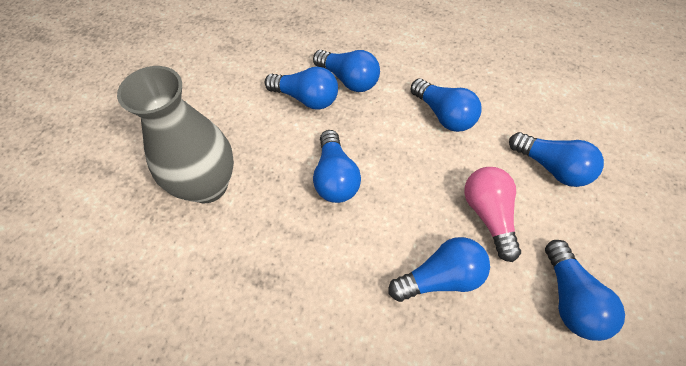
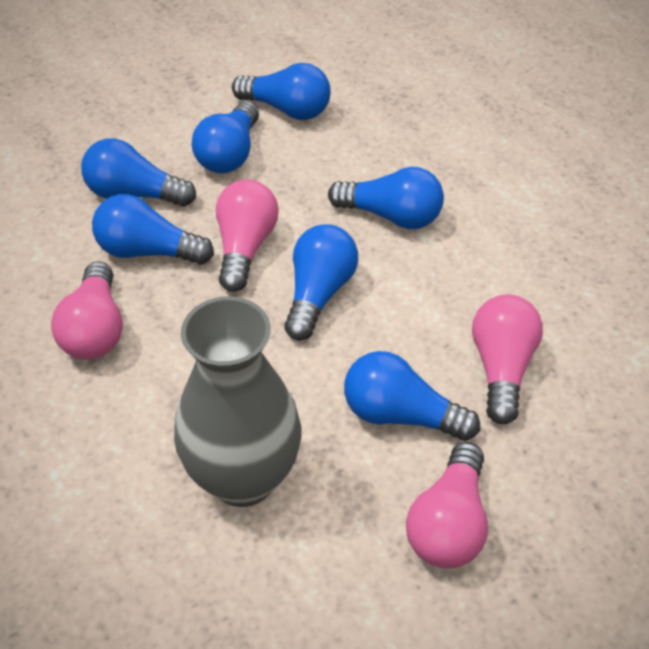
pink light bulb: [464,167,521,262] = 1 -> [51,261,123,360] [216,180,279,292] [406,442,488,569] [472,294,543,424] = 4

